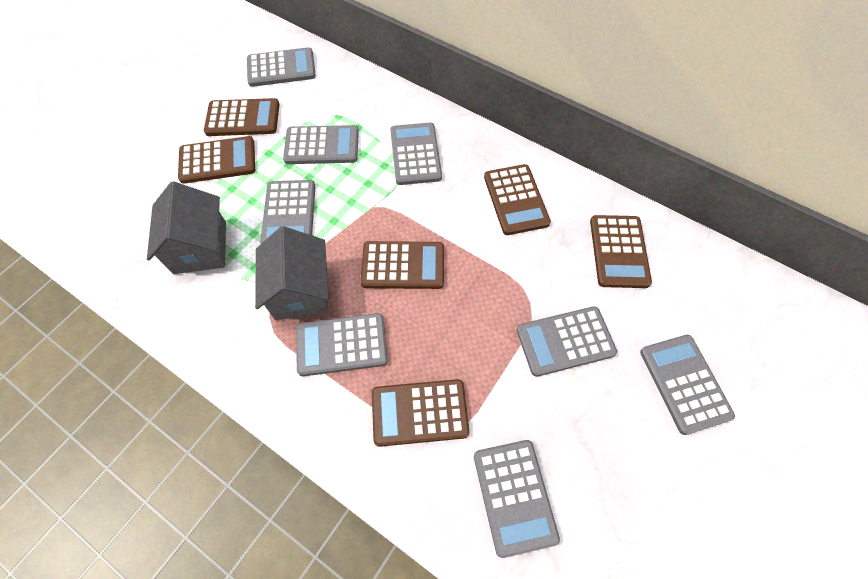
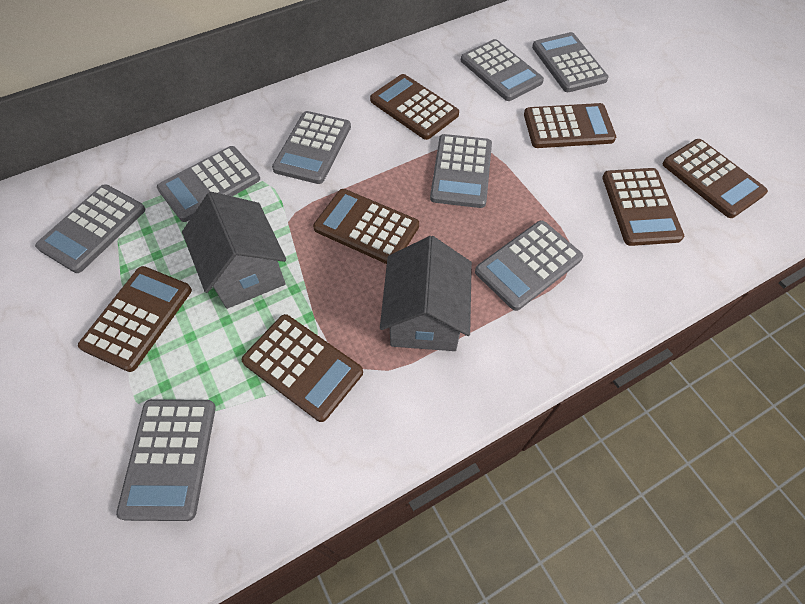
brown calculator: [178,136,255,184] [204,98,280,136] [360,241,444,289] [372,379,469,447] [484,164,551,235] [590,215,652,288] = 6 -> [78,266,192,372] [242,314,363,422] [313,189,419,264] [370,74,459,140] [524,103,616,148] [602,168,684,246] [663,139,768,218] = 7

